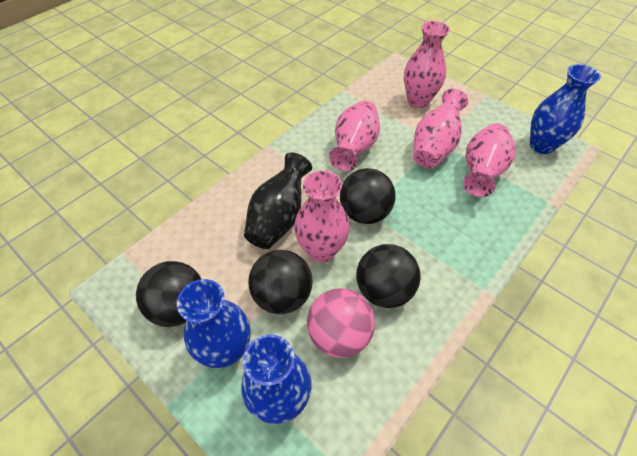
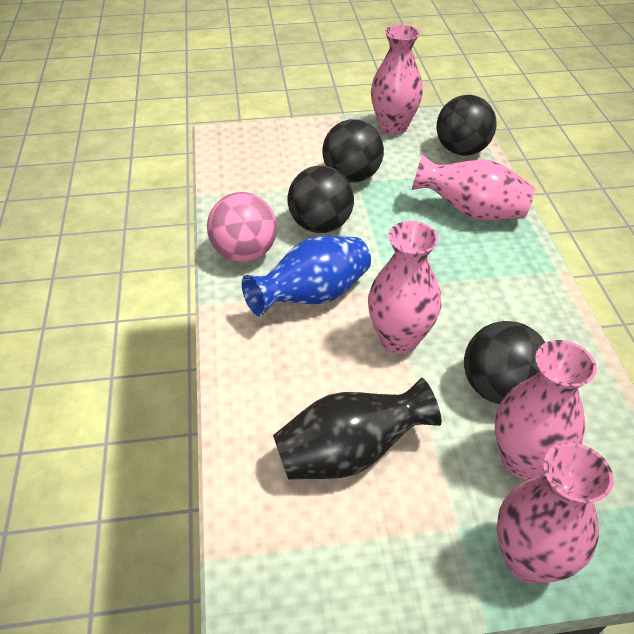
blue vase: [177,279,251,368] [241,335,311,424] [530,64,601,154] = 3 -> [242,236,371,316] = 1

